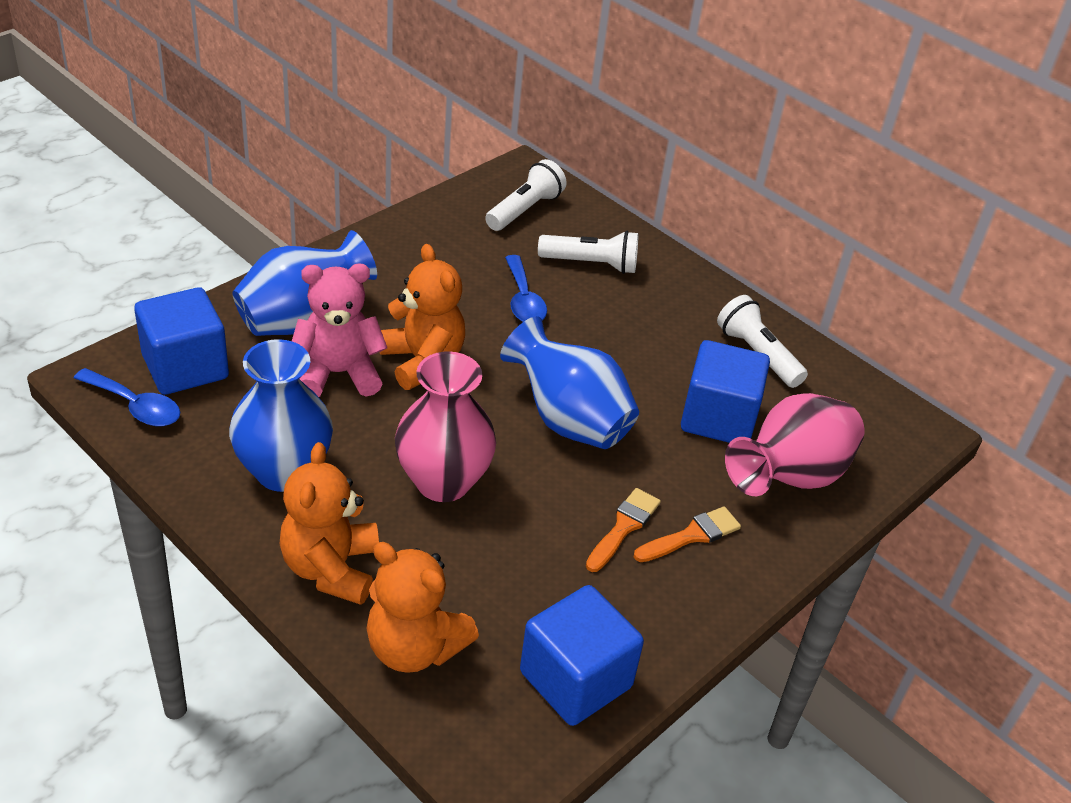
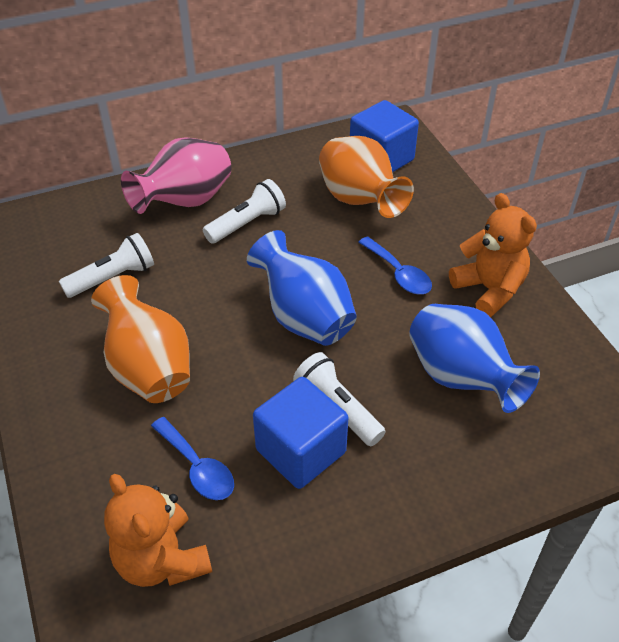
blue cube: [134,287,229,395] [520,585,644,726] [681,340,770,443] = 3 -> [253,377,348,489] [350,100,419,172] = 2
blue vase: [229,339,333,492] [232,230,377,336] [500,316,639,449] = 3 -> [247,230,357,346] [409,304,540,413] = 2
orange brush: [586,488,661,572] [634,506,741,562] = 2 -> none = 0
orange teddy bear: [279,442,379,605] [366,542,479,673] [379,244,465,390] = 3 -> [104,474,212,587] [449,193,537,317] = 2
orange vase: none = 0 -> [91,275,190,403] [319,136,414,218] = 2
pink teddy bear: [292,263,387,397] = 1 -> none = 0
pink vase: [395,351,496,502] [725,393,864,496] = 2 -> [121,138,231,214] = 1

